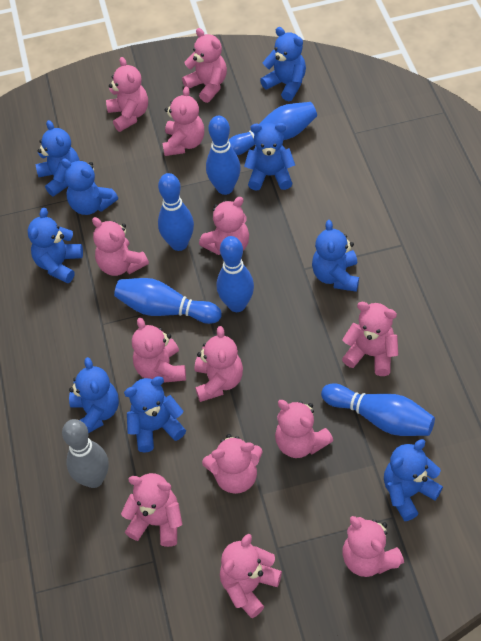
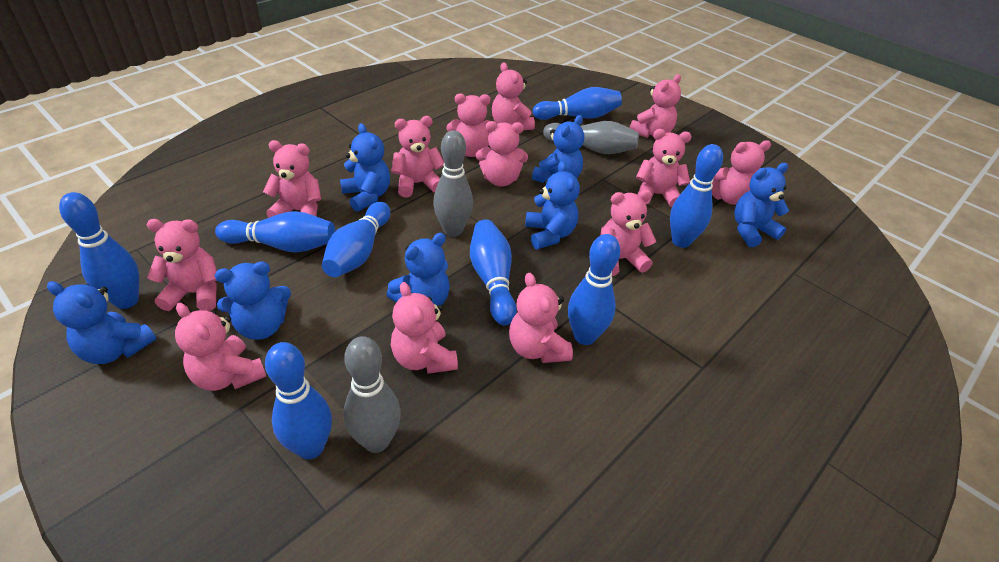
blue bowling pin: [114,278,222,324] [158,173,194,251] [206,116,241,195] [217,236,254,312] [229,102,317,155] [321,384,435,436] = 6 -> [59,192,139,309] [215,211,335,252] [265,342,332,460] [322,202,390,277] [470,219,517,326] [532,87,622,120] [568,234,620,345] [670,144,723,248] = 8
blue teddy bear: [28,208,83,283] [36,120,80,197] [61,159,118,215] [69,357,119,433] [124,376,186,453] [244,123,295,191] [260,27,306,101] [312,220,359,292] [384,439,443,521] = 9 -> [47,281,156,364] [215,261,291,340] [340,123,390,212] [387,233,450,306] [525,161,580,249] [532,115,584,183] [734,163,790,247] = 7
grey bowling pin: [62,419,109,488] = 1 -> [344,336,401,453] [433,130,473,237] [543,121,639,154] = 3

